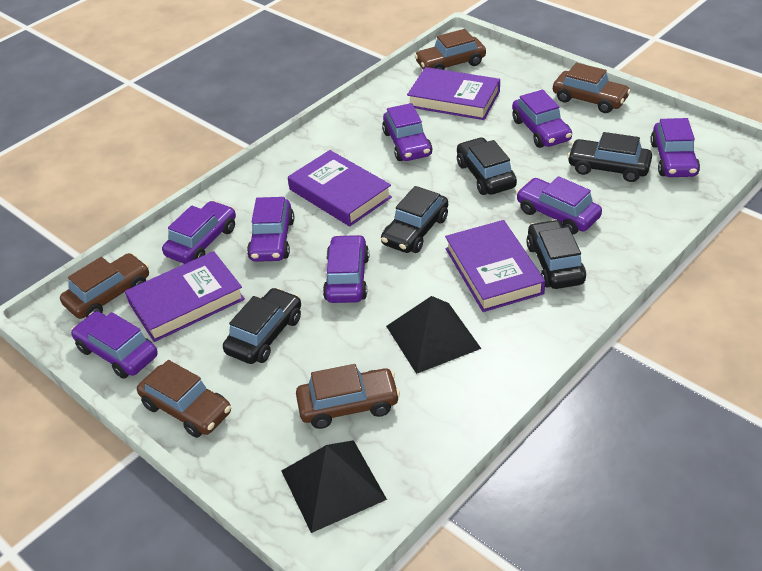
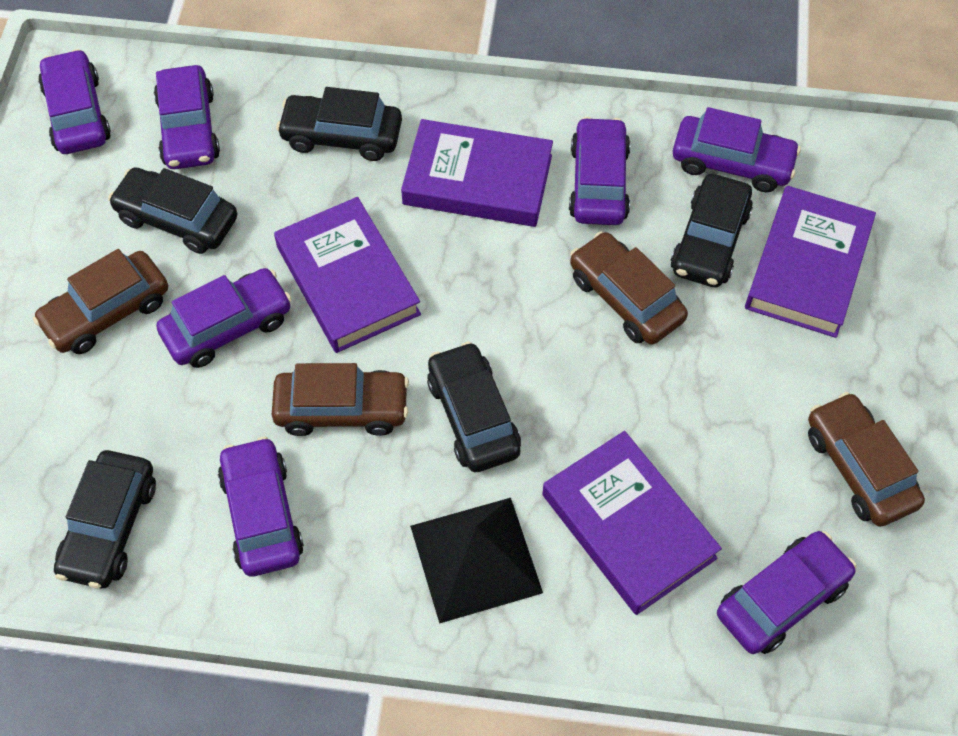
black pyramid: [281,440,387,533] [386,296,481,374] = 2 -> [410,498,543,624] = 1
brown car: [60,253,149,319] [137,360,231,438] [296,364,400,429] [414,29,486,70] [553,63,631,113] = 5 -> [33,249,168,354] [272,363,409,436] [570,231,688,345] [808,392,925,527] = 4
purple car: [71,311,158,379] [162,201,236,264] [247,197,294,262] [323,234,369,303] [382,103,432,161] [512,90,572,148] [516,176,602,235] [650,118,700,177] = 8 -> [38,49,111,154] [154,65,220,169] [156,268,292,368] [218,437,304,576] [569,117,630,225] [673,107,801,192] [717,531,857,654] = 7

